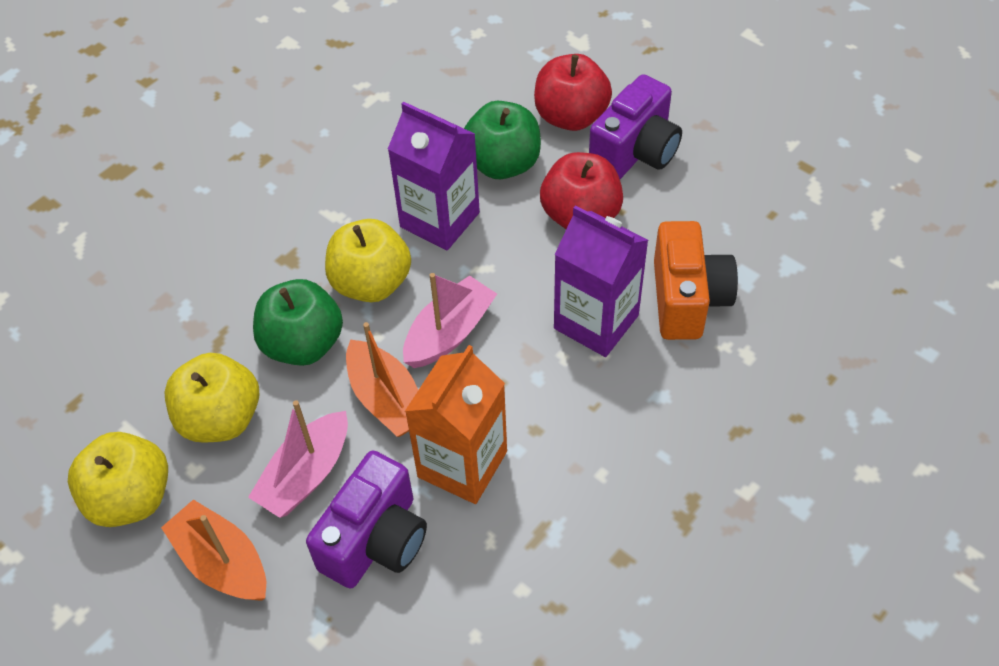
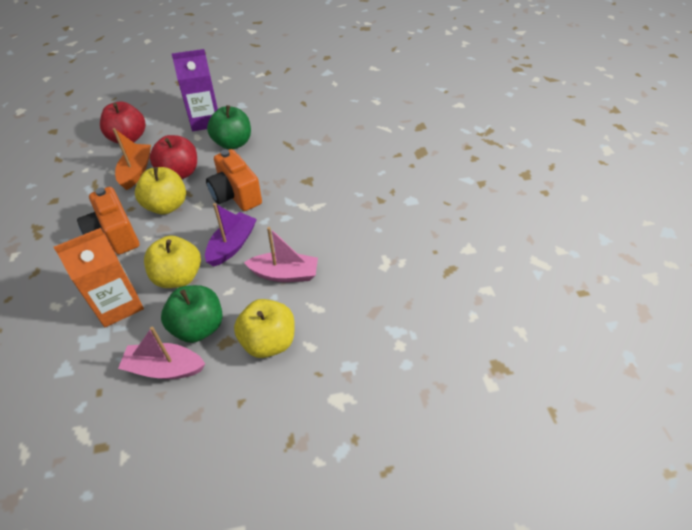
orange boat: [161,499,266,601] [346,322,418,437] = 2 -> [113,128,151,190] = 1
orange camera: [654,221,738,340] = 1 -> [77,187,139,255] [206,149,262,211] = 2
purple boat: none = 0 -> [205,203,257,267] = 1
purple camera: [306,451,427,589] [589,74,682,179] = 2 -> none = 0
purple carton: [388,101,480,250] [554,205,648,357] = 2 -> [172,49,218,131] = 1

